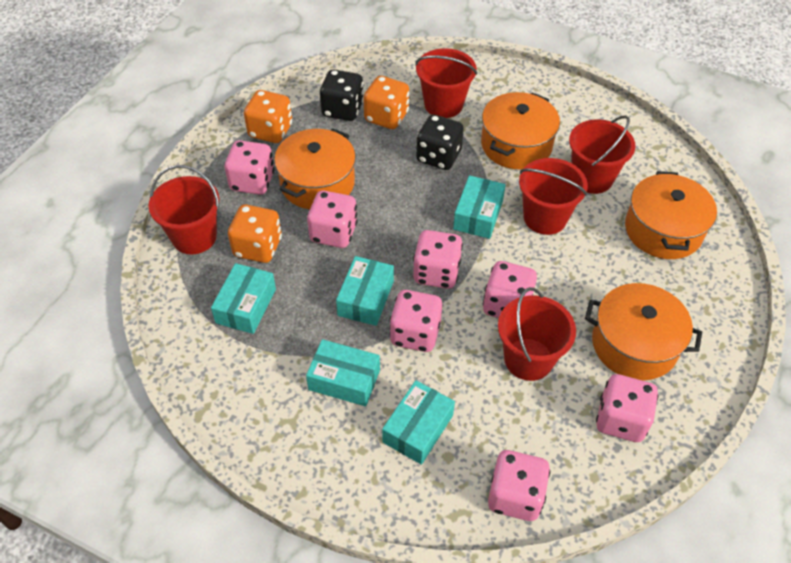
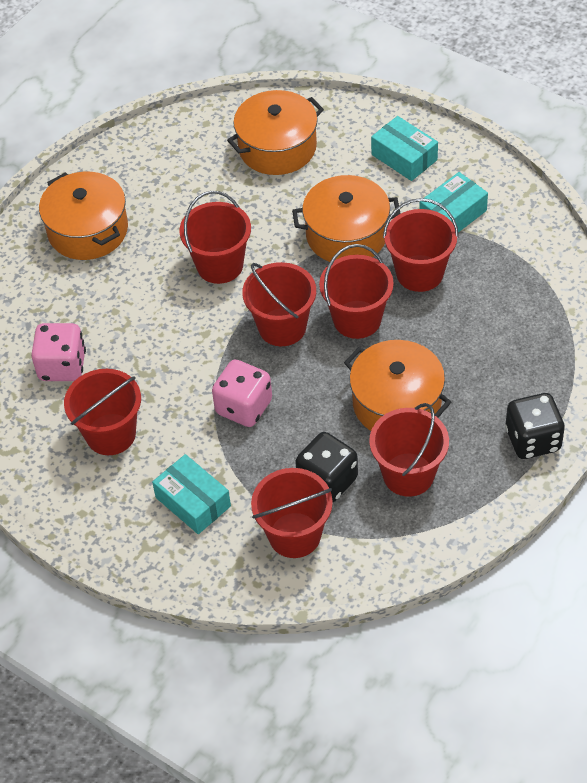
orange dice: [228,204,282,263] [244,90,292,143] [363,76,409,129] = 3 -> none = 0
pink dice: [225,140,275,195] [307,190,358,248] [389,290,442,352] [413,230,463,289] [483,261,537,318] [488,450,550,521] [596,374,659,442] = 7 -> [31,323,86,381] [212,360,272,427] = 2
red bucket: [149,165,219,254] [415,48,477,118] [498,287,576,381] [519,158,588,235] [569,115,636,194] = 5 -> [64,369,141,455] [179,191,251,284] [242,262,316,346] [251,468,333,558] [319,244,394,339] [369,403,449,497] [383,198,459,292] = 7
turquoise box: [211,263,276,334] [306,339,380,406] [336,256,394,326] [382,380,455,465] [453,175,506,239] = 5 -> [152,454,231,534] [371,116,438,181] [419,172,488,232] = 3

